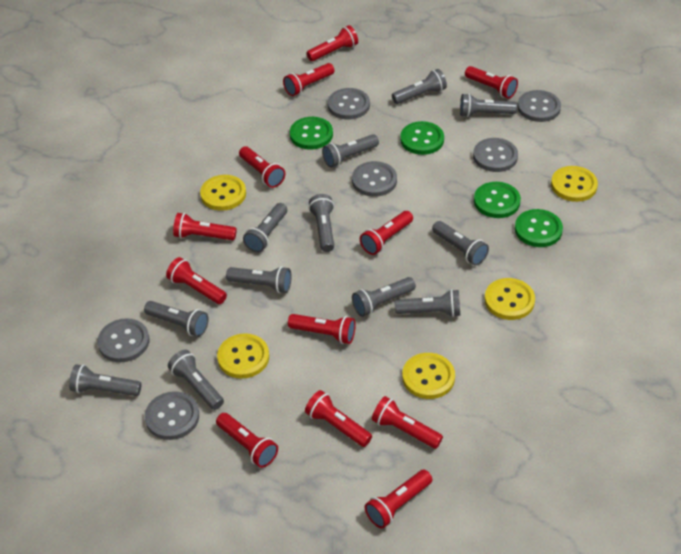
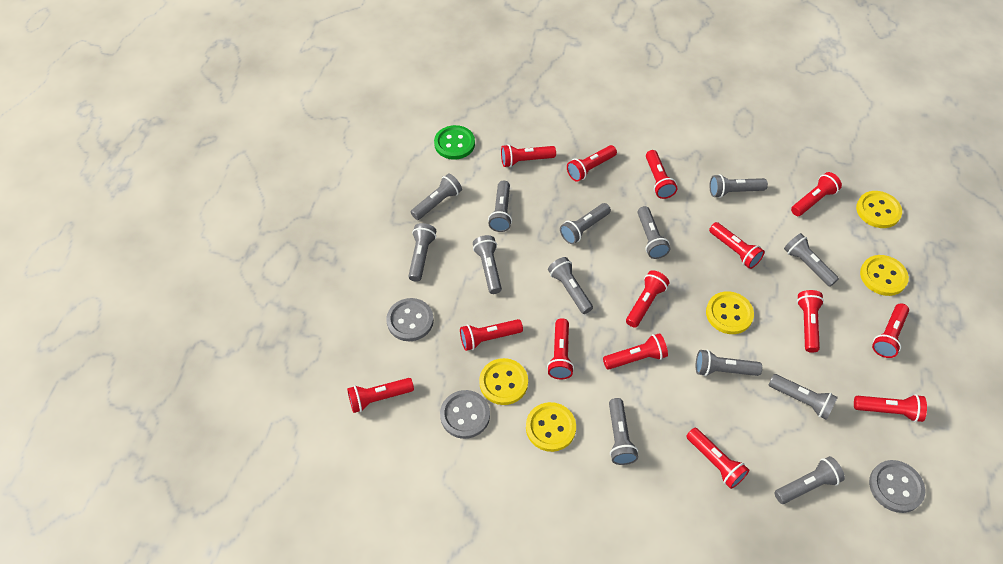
green button: [290,117,333,150] [400,121,444,155] [474,182,521,218] [515,209,563,247] = 4 -> [434,125,475,160] = 1
grey button: [97,318,149,362] [145,391,199,440] [328,88,370,119] [352,161,397,197] [473,138,518,172] [518,90,561,122] = 6 -> [386,298,434,341] [440,390,490,439] [869,460,925,513] = 3
grey flashlight: [69,364,141,396] [144,301,209,337] [168,350,224,410] [226,266,291,293] [243,203,287,253] [309,194,334,252] [322,134,379,168] [352,277,416,317] [392,69,447,104] [395,289,460,317] [432,221,489,266] [460,93,517,117] = 12 -> [408,223,436,282] [411,174,462,220] [473,235,502,294] [488,181,512,232] [548,257,593,314] [560,203,611,244] [609,398,638,465] [638,206,670,259] [696,349,762,376] [710,174,768,198] [769,374,838,420] [774,456,845,504] [784,233,839,287] = 13
red flashlight: [166,257,227,304] [173,213,237,240] [216,413,278,468] [239,146,285,188] [283,63,334,96] [288,314,356,344] [305,390,372,447] [307,25,358,61] [360,211,413,255] [365,470,432,528] [372,396,443,449] [465,66,518,99] = 12 -> [347,378,414,413] [460,319,523,351] [501,144,556,167] [547,318,574,379] [567,145,617,182] [603,333,668,370] [626,270,669,328] [646,150,678,199] [686,428,749,489] [709,222,765,269] [791,172,842,216] [797,290,824,353] [854,394,927,422] [872,303,909,358] = 14

